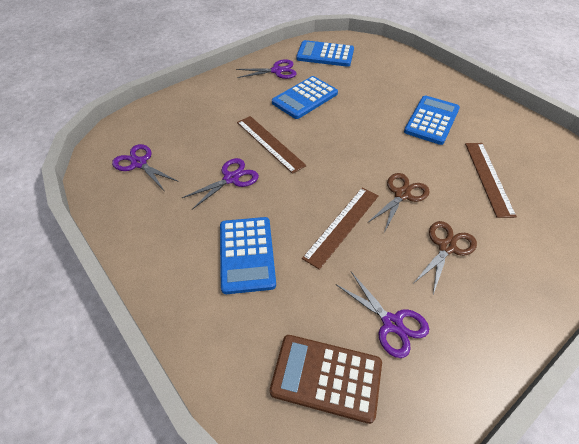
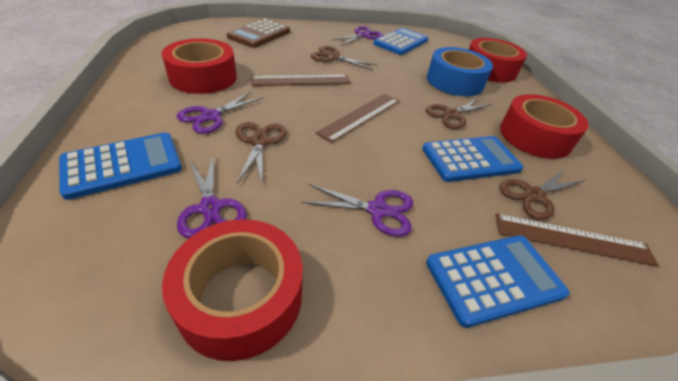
blue tape: none = 0 -> [427,47,493,96] = 1
brown scissors: [367,173,430,231] [414,221,477,295] = 2 -> [235,122,287,186] [311,46,377,70] [426,97,493,129] [500,170,584,220] = 4
red tape: none = 0 -> [162,38,237,94] [162,219,303,361] [469,38,527,83] [500,94,589,159] = 4

